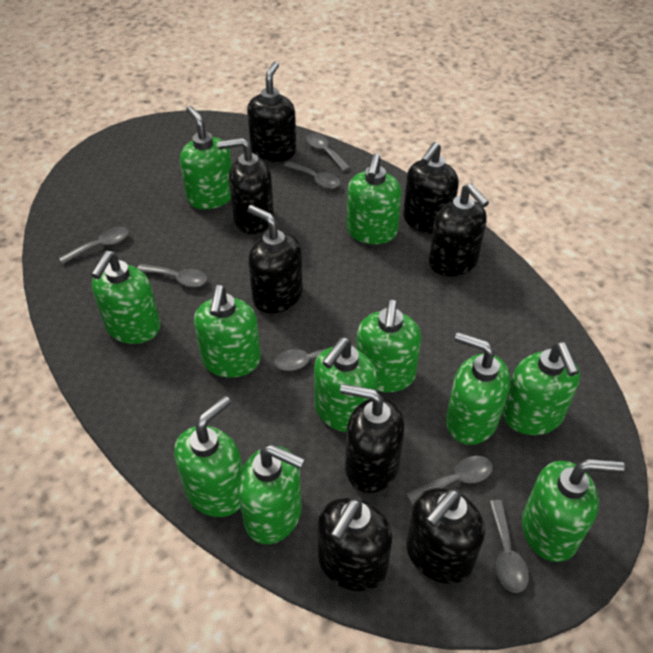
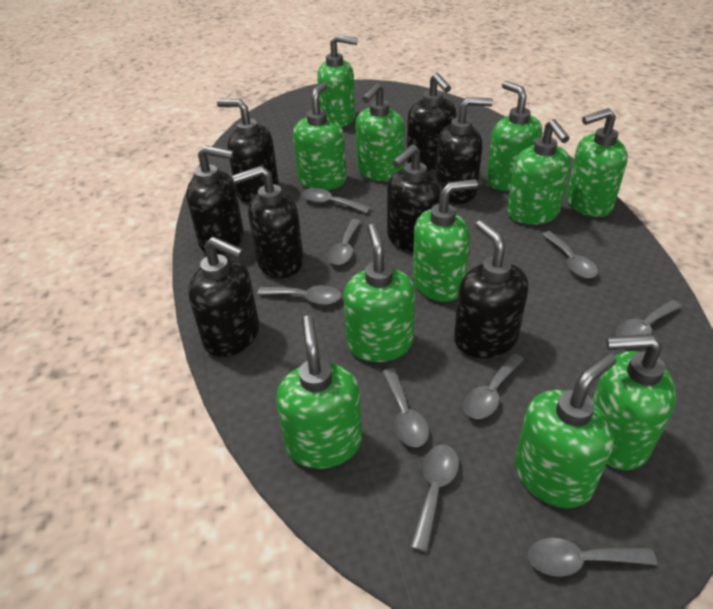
grey spoon: [59,227,129,264] [137,264,207,287] [274,345,355,371] [283,161,340,189] [306,133,350,171] [406,456,493,505] [489,500,529,593] = 7 -> [257,285,341,305] [303,188,371,213] [327,219,361,265] [382,368,429,447] [411,445,459,552] [463,353,524,419] [528,538,657,577] [541,231,598,278] [616,300,682,337] = 9

